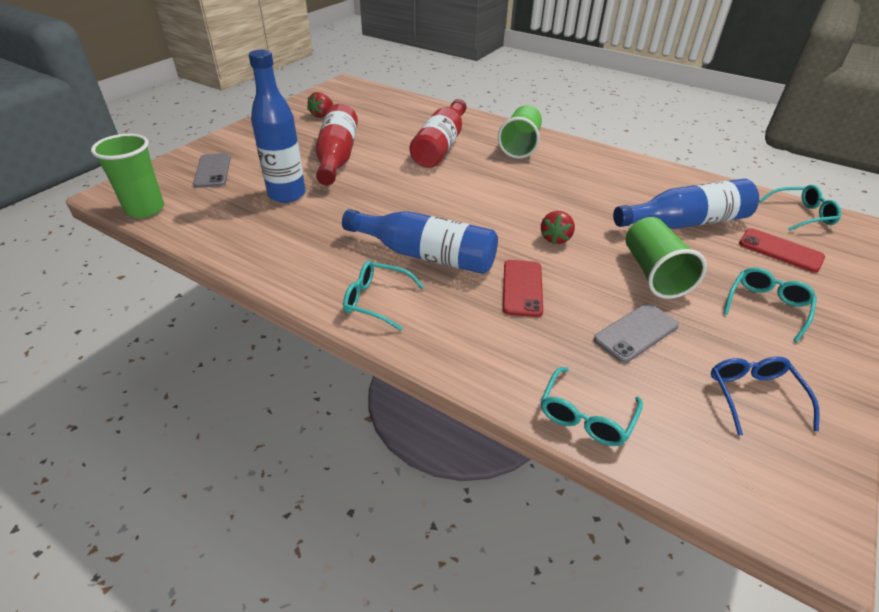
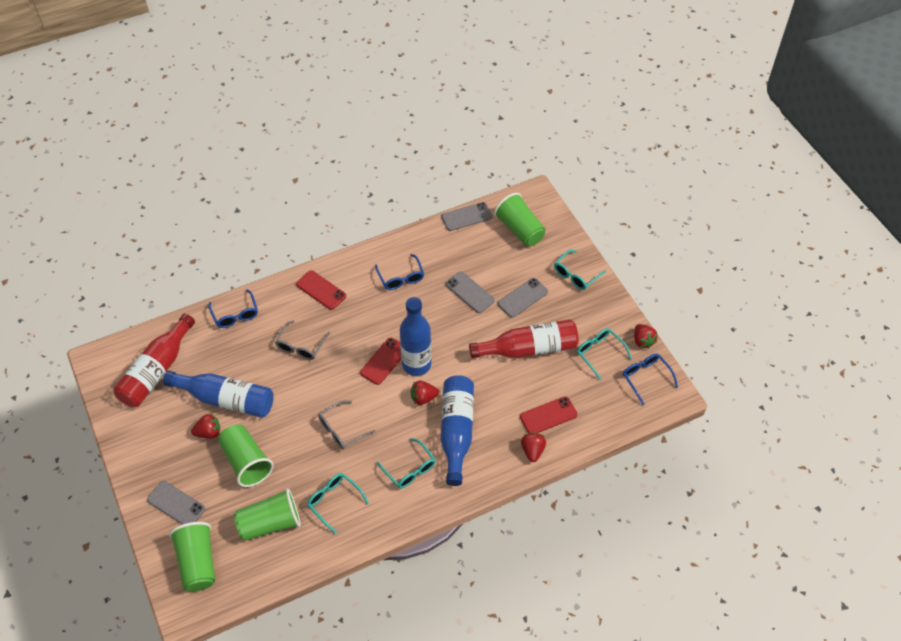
blue glasses: [711,356,820,435] = 1 -> [208,290,258,328] [375,254,424,290] [623,354,678,405] = 3
green cup: [91,134,164,218] [498,105,542,159] [626,217,707,299] = 3 -> [169,522,215,592] [218,425,274,487] [234,488,301,541] [494,193,545,246] = 4
grey glasses: none = 0 -> [275,320,330,360] [318,401,375,449] = 2
grey phone: [193,153,231,188] [594,303,679,363] = 2 -> [147,481,205,524] [441,202,492,231] [446,271,495,313] [498,278,548,318] = 4
red phone: [503,260,543,317] [739,228,825,272] = 2 -> [296,270,346,310] [360,337,402,385] [520,396,577,433] = 3
red strawberry: [307,92,333,118] [541,211,575,245] = 2 -> [191,414,221,439] [411,381,439,405] [521,433,546,462] [634,324,658,349] = 4

